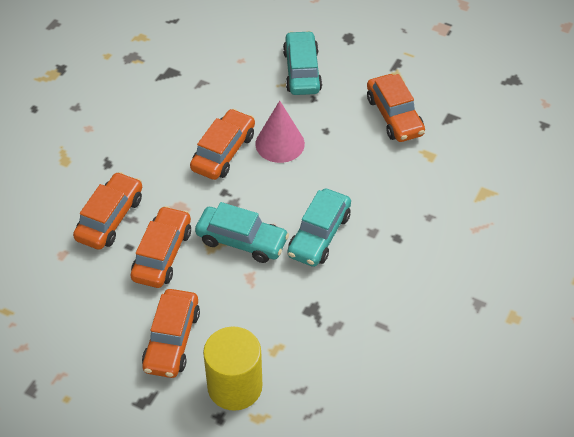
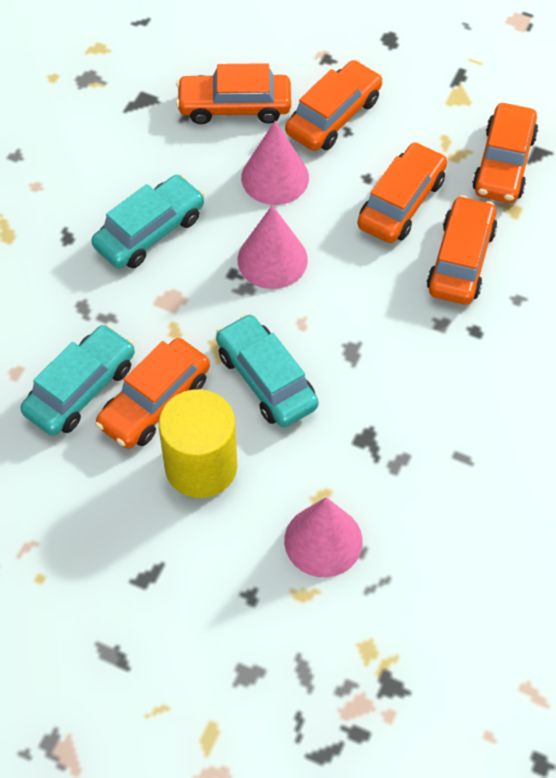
orange car: [73,172,142,250] [130,206,191,288] [142,289,200,378] [190,109,255,180] [367,74,425,142] = 5 -> [95,338,210,449] [176,63,291,124] [285,60,383,151] [357,142,447,243] [427,195,498,305] [472,103,538,203] = 6
pink cone: [255,101,305,163] = 1 -> [238,205,308,289] [241,121,309,205] [284,497,363,577] = 3

